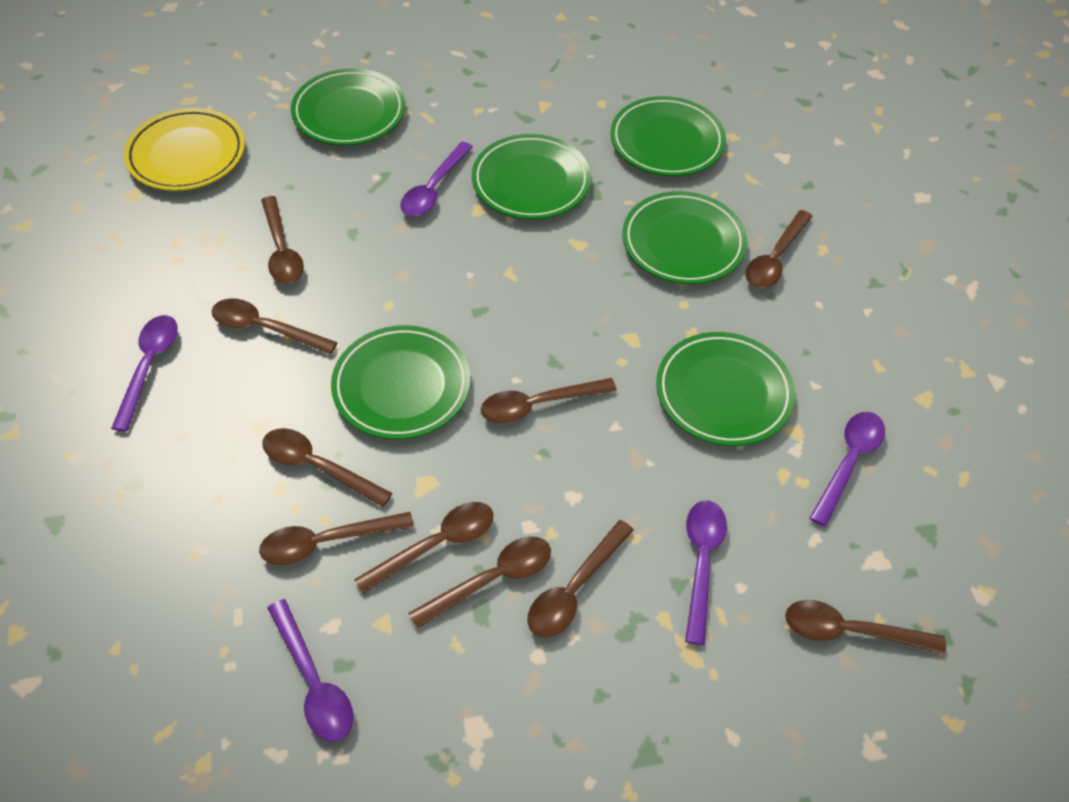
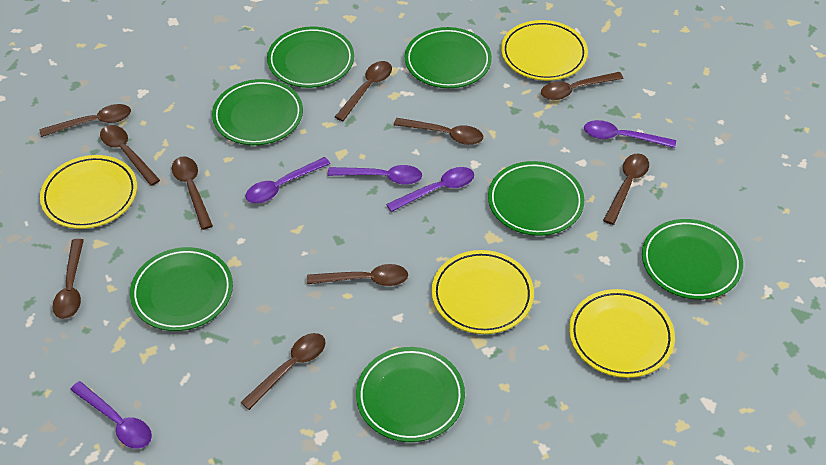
green plate: [291,68,405,146] [331,325,470,440] [472,134,591,219] [610,96,726,176] [622,191,747,284] [656,332,795,446] = 6 -> [130,247,233,331] [212,79,303,145] [267,27,354,88] [356,347,465,442] [405,27,492,88] [488,161,584,236] [642,219,743,300] = 7
yellow plate: [124,108,245,191] = 1 -> [40,155,137,229] [432,250,534,334] [501,20,588,81] [569,289,675,378] = 4

